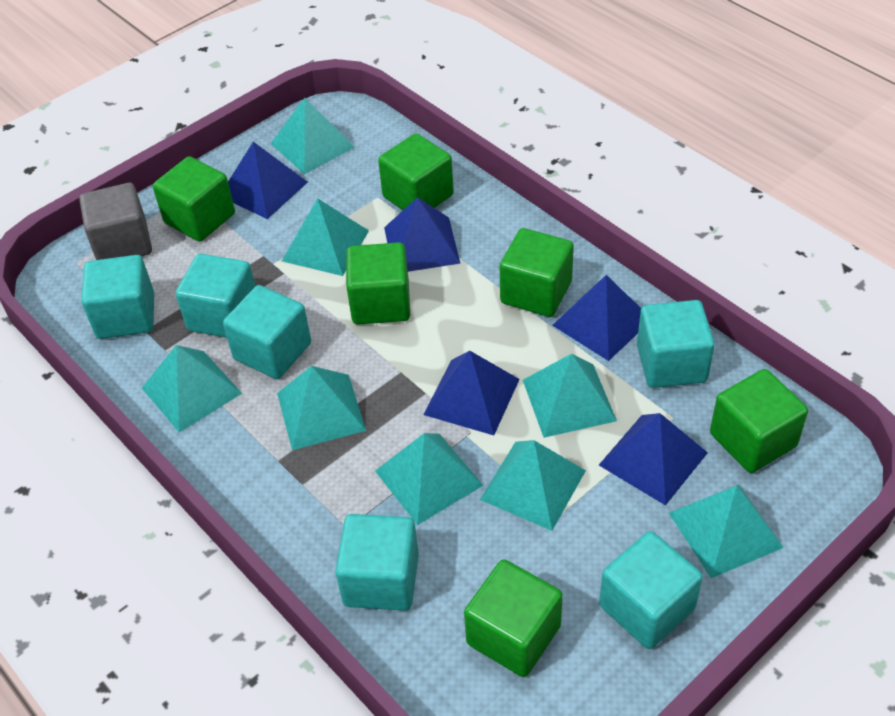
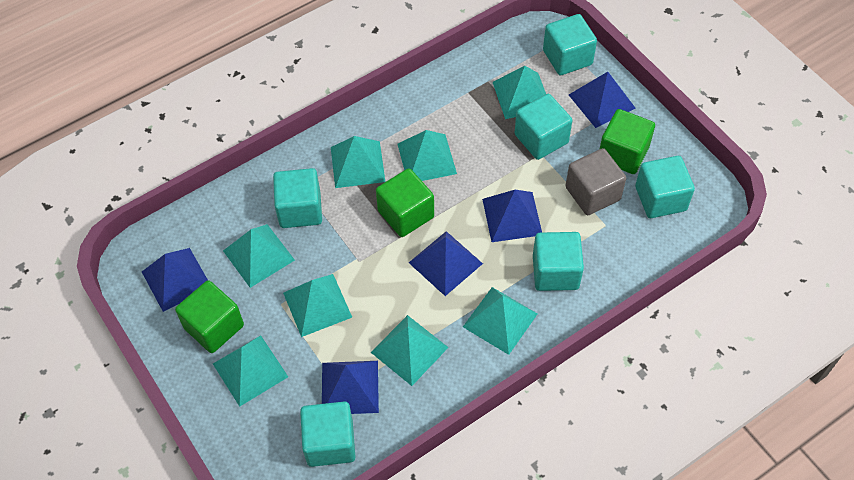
green cube: [153,156,235,242] [346,242,410,325] [378,133,454,210] [464,559,563,677] [500,228,574,317] [710,369,808,473] = 6 -> [175,280,244,353] [376,168,434,237] [600,109,655,174] = 3

